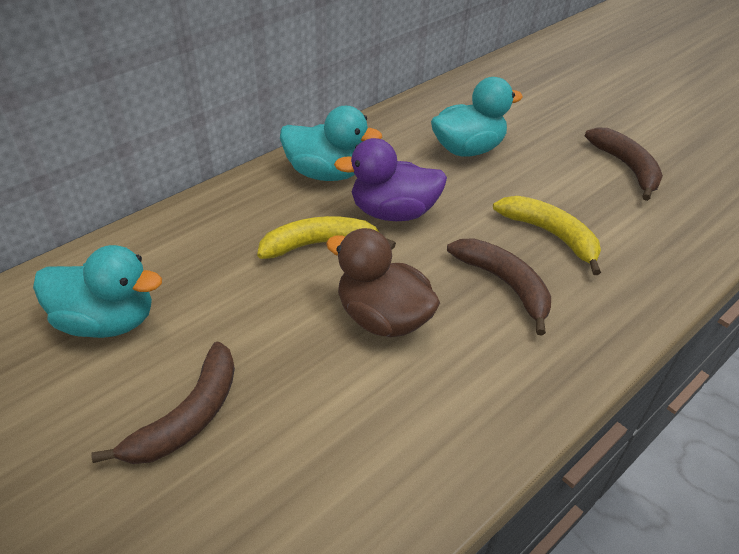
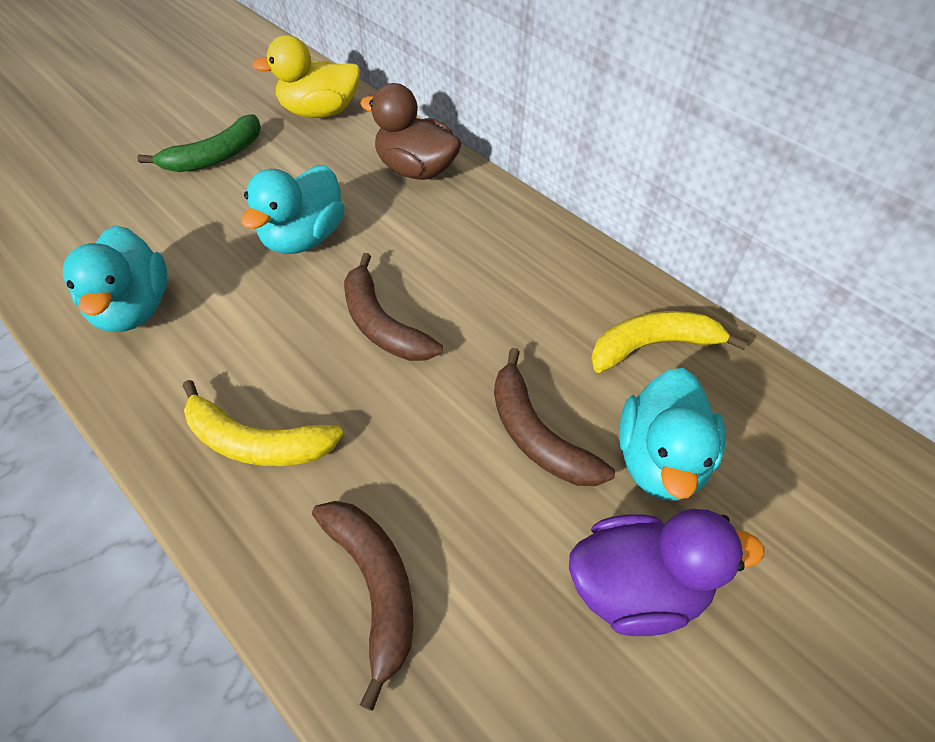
green banana: none = 0 -> [137,114,261,172] = 1
yellow duck: none = 0 -> [252,35,360,118] = 1

